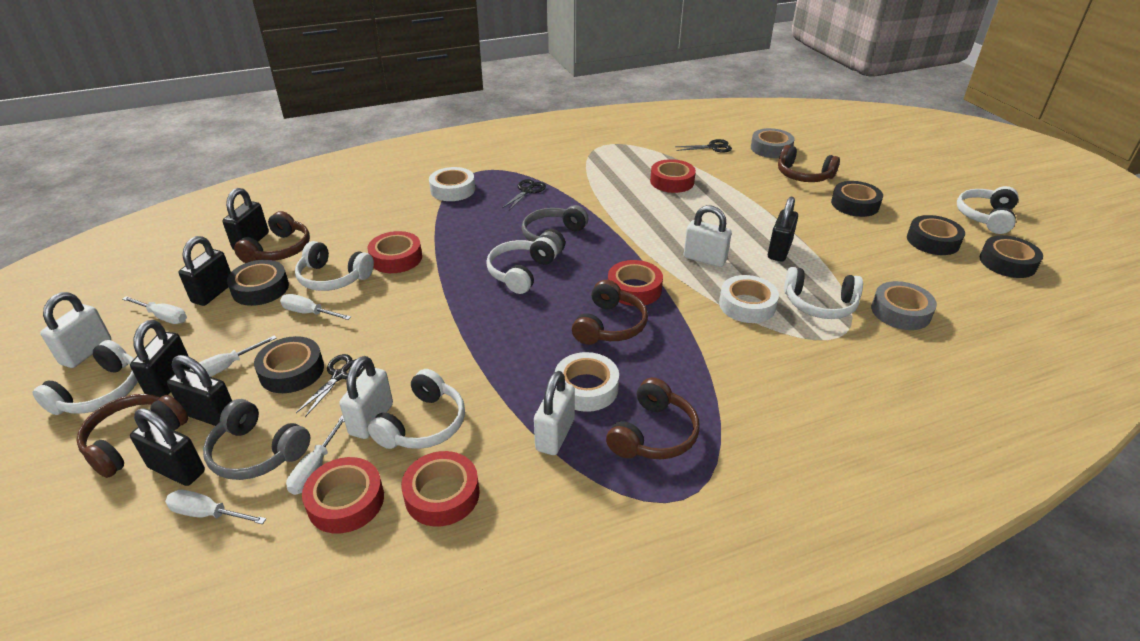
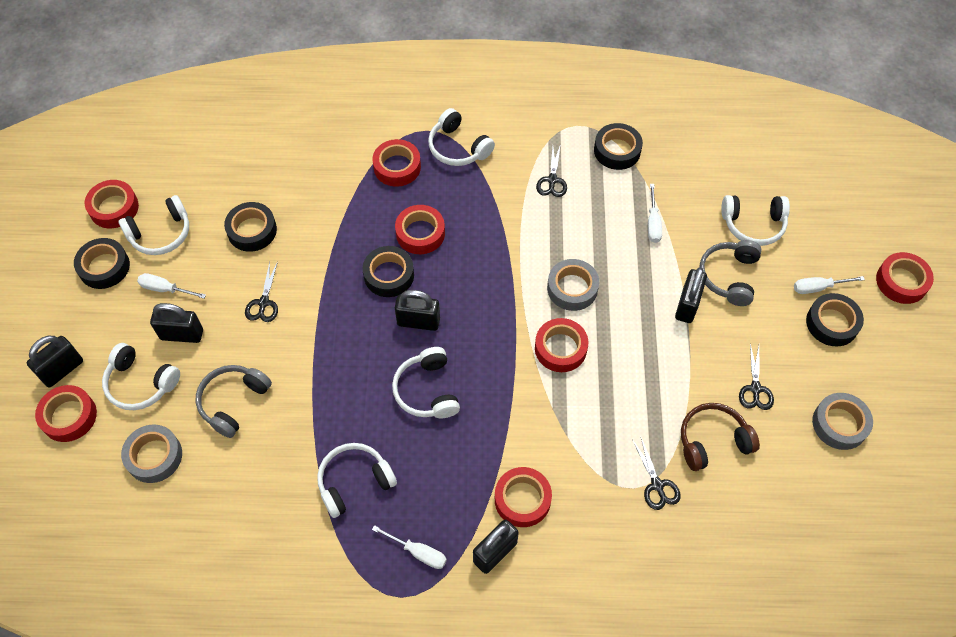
black padlock: [130,320,190,397] [130,408,205,486] [167,355,232,426] [179,236,231,306] [222,188,269,250] [768,197,798,262] = 6 -> [27,336,83,388] [150,303,203,343] [395,290,440,331] [473,519,519,574] [675,267,707,323] = 5
black scissors: [296,354,365,417] [502,179,546,210] [675,139,732,152] = 3 -> [245,261,278,322] [536,144,567,197] [632,438,680,510] [739,344,774,410] = 4
brown headphones: [76,394,188,478] [234,211,310,263] [572,280,648,345] [606,377,700,459] [778,145,840,182] = 5 -> [681,403,760,471] = 1
grey tape: [751,128,795,158] [871,281,937,330] = 2 -> [121,425,182,483] [547,259,599,311] [812,393,873,450] = 3
red tape: [302,457,384,534] [368,231,422,273] [401,451,480,527] [608,260,663,306] [650,159,696,193] = 5 -> [35,385,97,442] [85,180,139,228] [372,139,421,187] [395,205,445,254] [495,467,552,527] [535,318,588,372] [876,252,934,304] = 7
white padlock: [40,292,111,368] [339,356,393,439] [534,371,575,455] [684,205,732,267] = 4 -> none = 0
white screwdriver: [122,296,187,324] [165,490,266,524] [189,335,277,377] [280,294,351,320] [286,415,344,495] = 5 -> [137,273,206,298] [372,525,447,569] [648,184,662,243] [794,276,865,294] = 4
white tape: [429,167,475,201] [555,352,619,412] [719,275,779,323] = 3 -> none = 0

